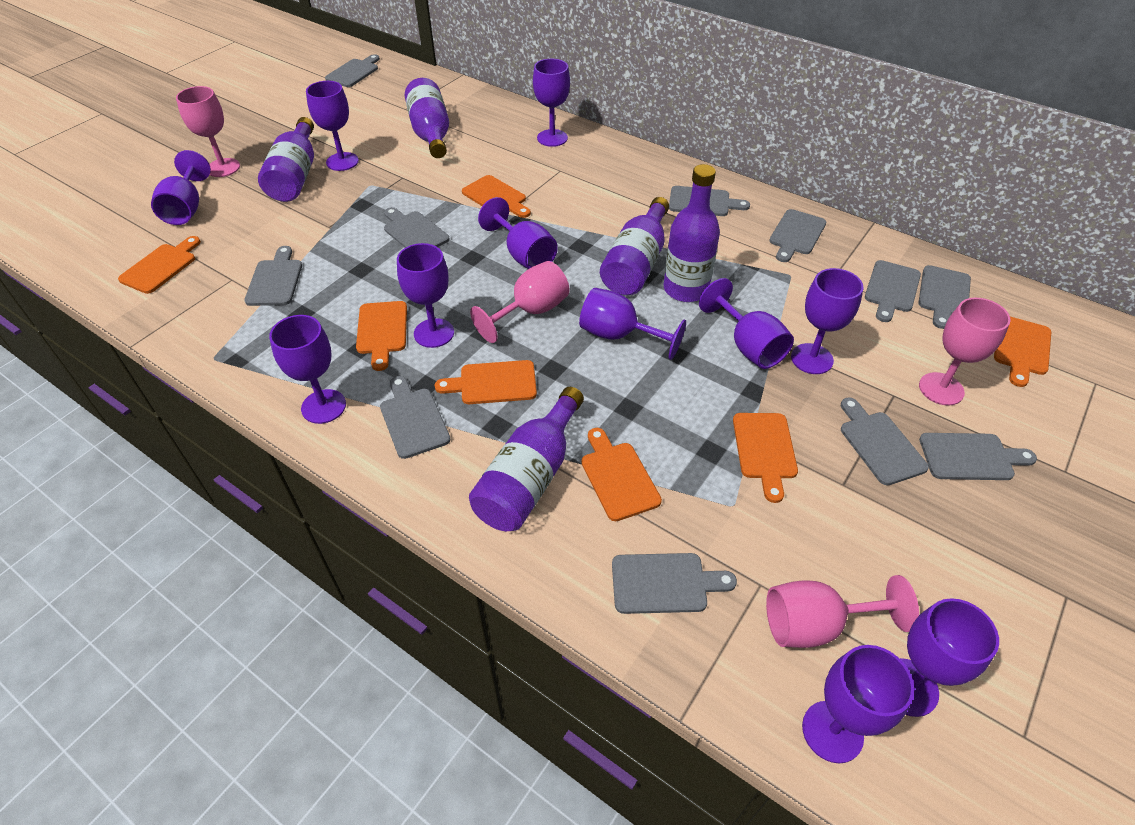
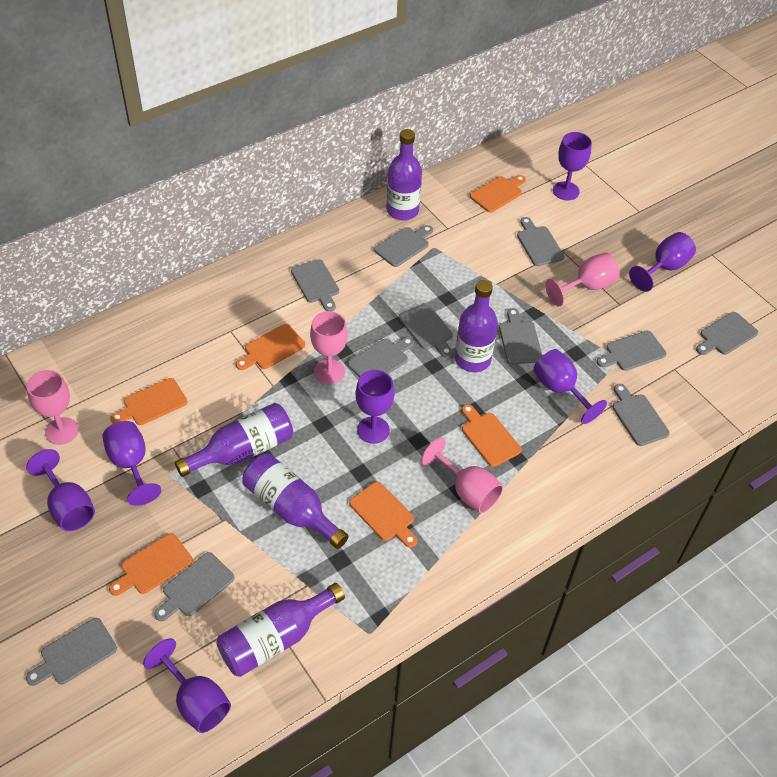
orange cutting board: [118,236,201,294] [356,301,407,371] [435,360,537,404] [462,175,531,218] [581,428,662,521] [733,413,798,503] [994,317,1051,387] = 7 -> [109,533,193,596] [110,378,188,425] [236,324,305,370] [349,482,417,548] [462,404,521,467] [470,175,526,212] = 6
purple goblet: [151,150,211,225] [269,315,346,424] [306,81,359,171] [397,243,454,348] [478,197,558,269] [533,59,570,147] [579,288,686,360] [699,278,794,369] [791,268,863,374] [802,645,914,763] [900,598,999,717] = 11 -> [26,449,95,531] [102,421,161,506] [143,638,231,733] [356,370,394,444] [533,349,607,424] [553,132,592,200] [629,232,696,292] = 7

